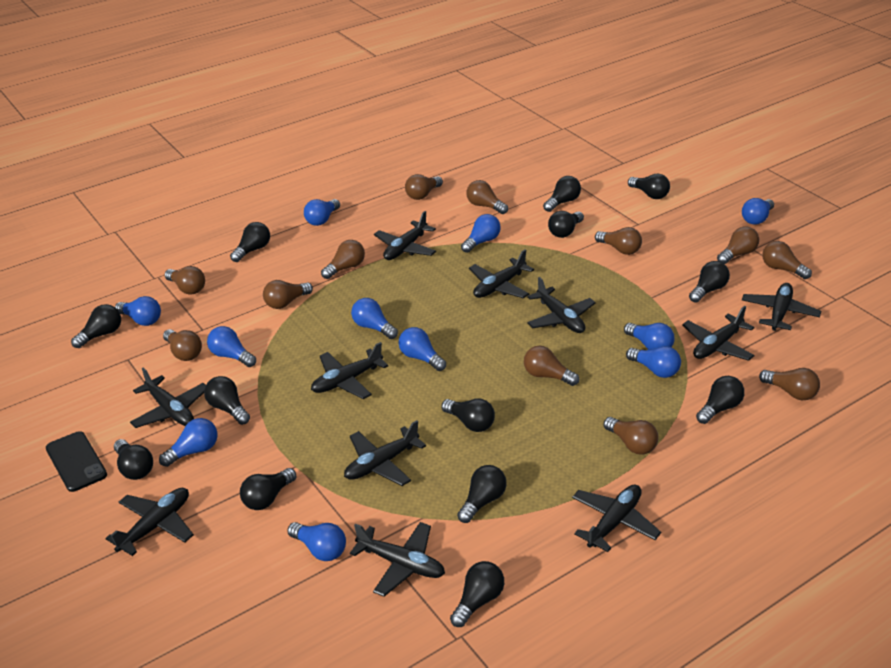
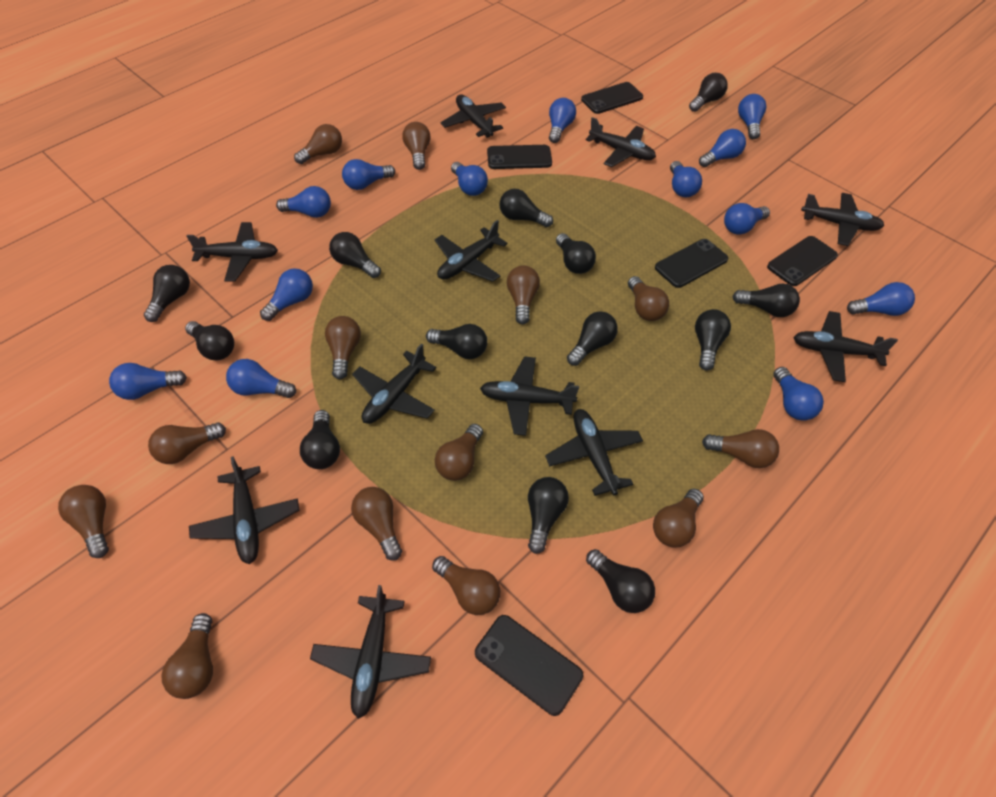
black phone: [46,431,107,492] = 1 -> [475,615,583,716] [487,145,552,169] [581,82,643,114] [655,239,728,288] [767,236,838,286] = 5
blue light bulb: [115,296,161,326] [159,418,218,467] [207,326,256,367] [287,522,346,561] [304,199,340,226] [351,298,398,339] [399,327,446,371] [461,214,501,253] [624,323,675,350] [626,346,681,378] [742,198,774,225] = 11 -> [109,363,187,400] [226,359,296,398] [260,268,313,321] [276,186,331,218] [342,159,395,190] [451,162,488,196] [549,98,576,143] [670,161,702,197] [699,129,746,167] [724,203,770,235] [738,94,766,139] [773,367,824,421] [847,282,915,316] = 13
brown light bulb: [163,329,202,361] [165,266,205,295] [263,280,313,309] [321,240,365,279] [405,174,443,200] [466,180,508,214] [524,346,579,386] [595,227,642,255] [604,417,658,455] [717,227,759,264] [759,368,820,400] [762,241,812,279] = 12 -> [58,485,109,558] [148,422,226,464] [162,613,213,699] [294,124,342,164] [325,316,361,379] [351,487,402,561] [402,122,431,170] [432,556,500,615] [435,424,483,481] [507,265,540,324] [628,276,669,321] [653,488,704,548] [702,429,779,468] = 13

